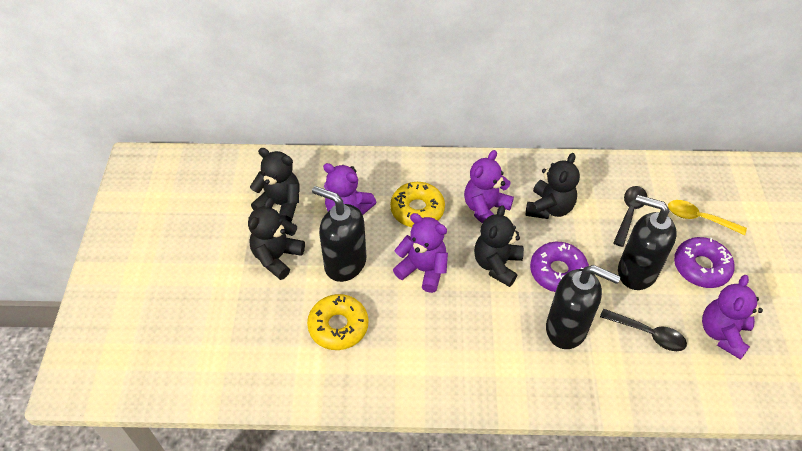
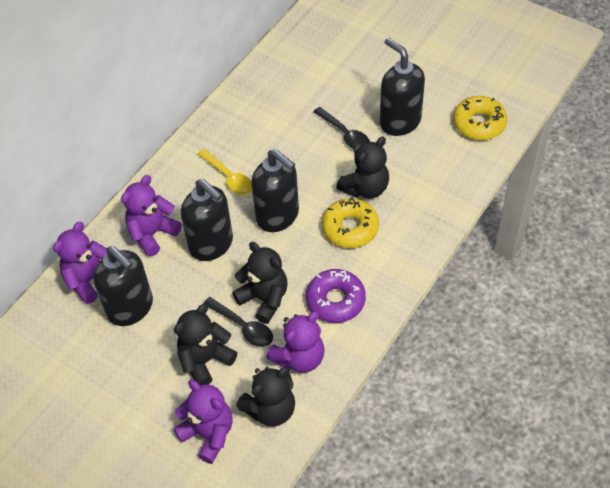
black soap dispenser: [312,186,367,282] [546,265,621,349] [618,195,677,290] = 3 -> [93,246,153,326] [181,179,233,261] [251,149,299,232] [380,38,425,136] = 4
purple donut: [530,242,589,292] [674,237,735,288] = 2 -> [306,269,366,323] = 1

